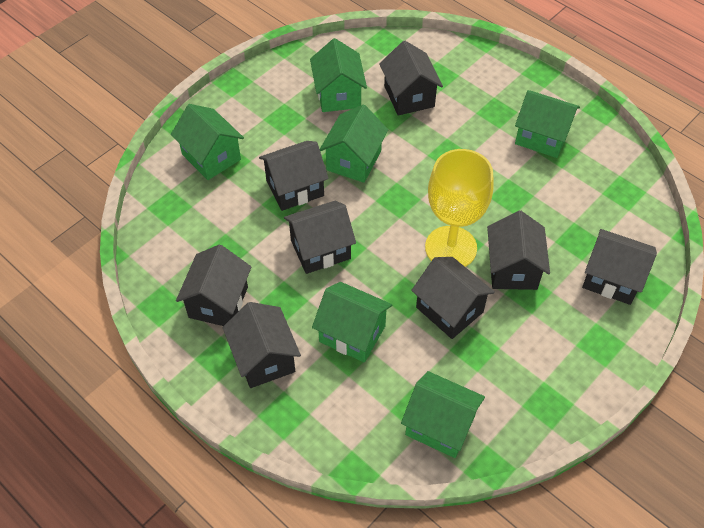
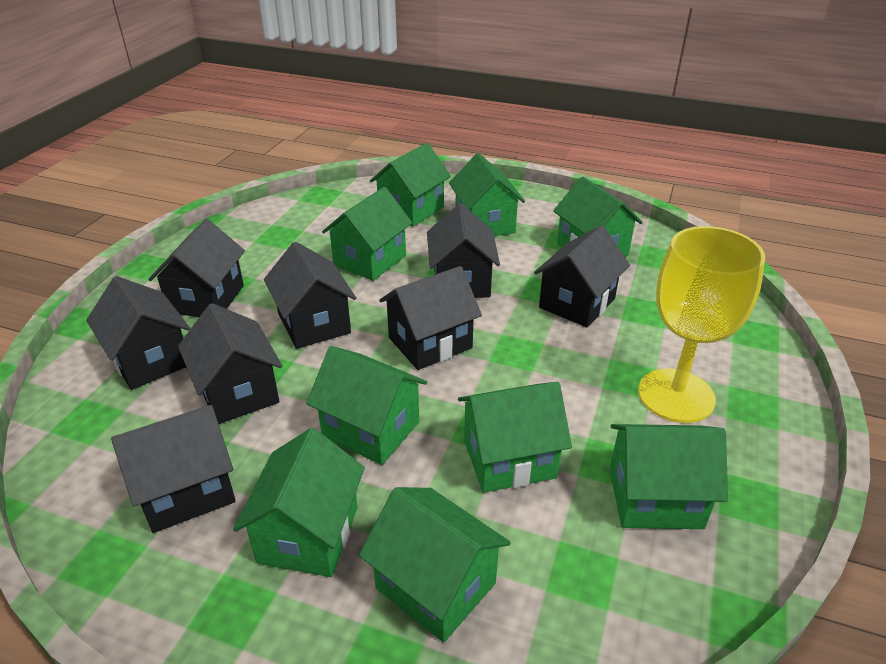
green house: [171,104,244,180] [310,38,367,112] [312,282,392,362] [320,104,388,183] [401,371,485,458] [515,90,580,158] = 6 -> [233,428,365,577] [306,346,427,465] [322,187,412,281] [359,487,511,643] [370,143,451,227] [449,153,525,236] [458,382,572,493] [553,177,643,257] [610,424,728,529] = 9

